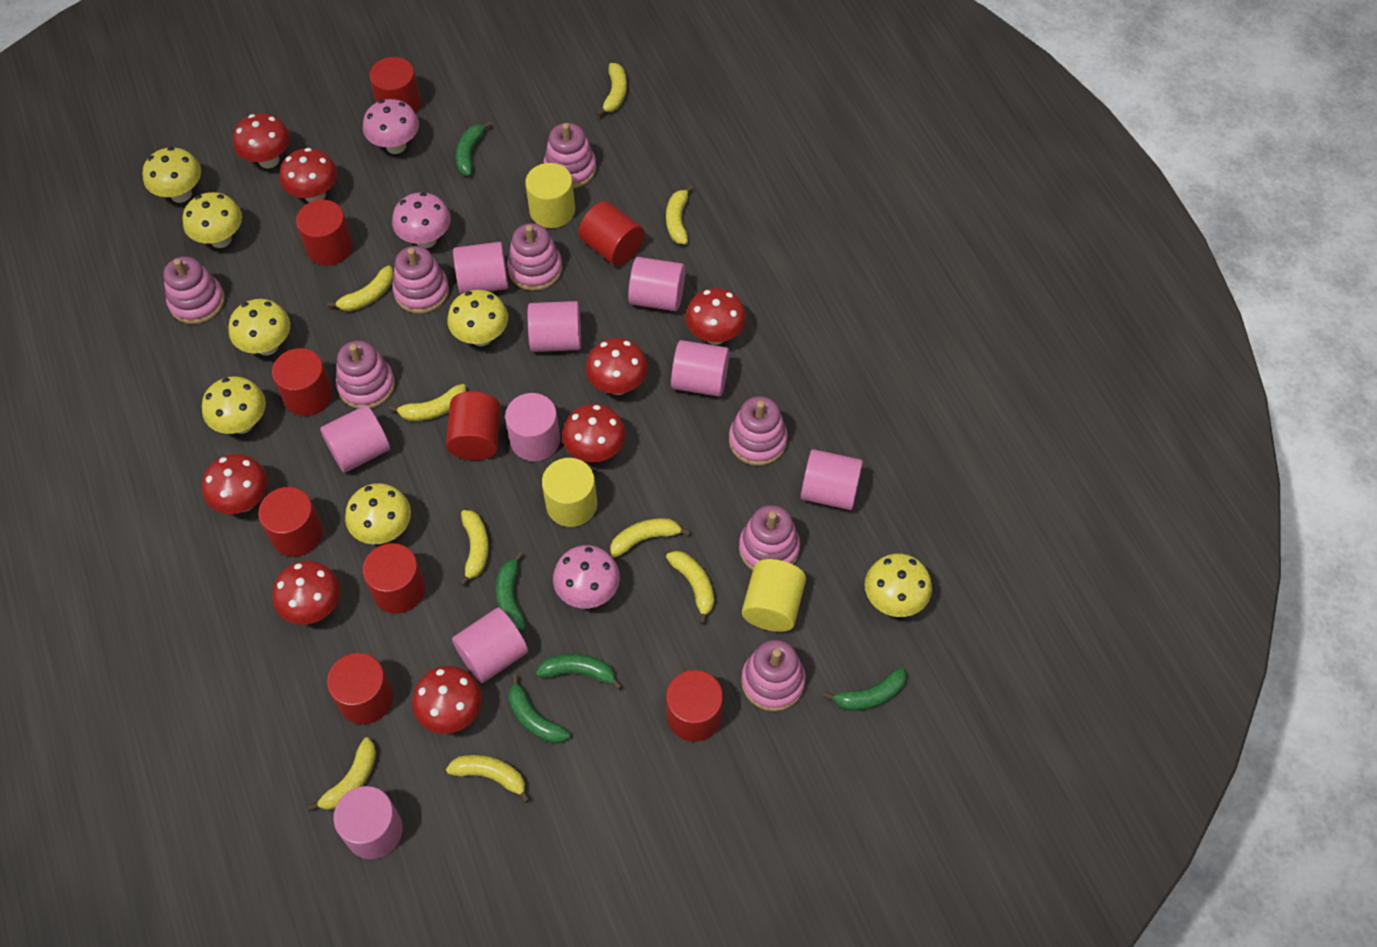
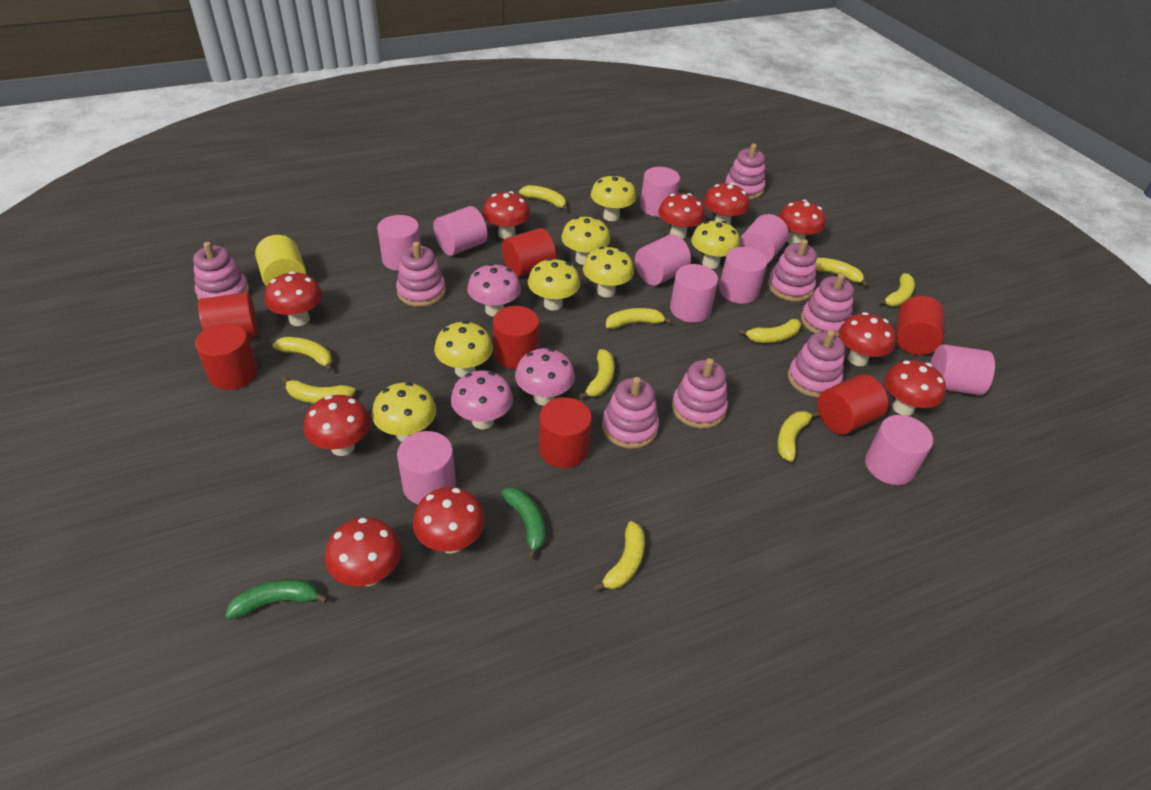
green banana: [456,121,492,176] [496,552,526,630] [508,674,570,744] [536,654,623,690] [824,667,907,711] = 5 -> [225,579,328,619] [501,487,546,560] = 2
pink cylinder: [320,405,390,473] [333,786,402,859] [452,607,528,683] [453,242,508,295] [505,393,560,461] [528,301,581,352] [628,257,685,311] [671,340,729,397] [801,449,863,510] = 9 -> [377,215,421,271] [397,431,456,504] [433,206,488,256] [635,234,691,286] [640,167,680,217] [670,264,718,323] [719,247,767,304] [740,214,789,264] [865,415,933,485] [930,344,995,395] = 10
red cylinder: [258,487,323,556] [272,348,333,416] [296,200,353,265] [327,653,393,724] [363,543,425,614] [369,57,421,114] [446,391,501,460] [579,201,644,266] [666,670,723,742] = 9 -> [195,323,258,390] [198,292,259,338] [493,306,539,369] [502,228,556,277] [539,397,592,468] [817,374,888,435] [896,296,944,355] = 7
red mushroom: [202,454,268,514] [233,113,290,168] [273,561,341,625] [280,148,337,203] [412,666,482,734] [562,404,626,462] [586,338,648,395] [686,288,746,345] = 8 -> [265,271,322,326] [304,395,371,456] [325,517,401,586] [413,487,485,554] [483,191,530,239] [658,193,705,239] [704,183,749,225] [779,200,825,244] [839,312,896,366] [884,360,946,416] = 10
yellow banana: [307,737,376,811] [327,265,394,311] [389,384,466,421] [446,755,530,803] [460,510,489,586] [597,63,627,117] [610,518,691,558] [666,185,693,245] [666,551,714,624] = 9 -> [272,337,333,372] [281,376,356,404] [519,185,568,211] [578,349,615,400] [593,521,645,591] [606,308,672,329] [739,319,801,343] [777,411,819,462] [816,258,869,287] [878,273,915,306] = 10
yellow cylinder: [525,163,575,228] [542,458,597,527] [742,559,806,632] = 3 -> [255,235,306,286] = 1

